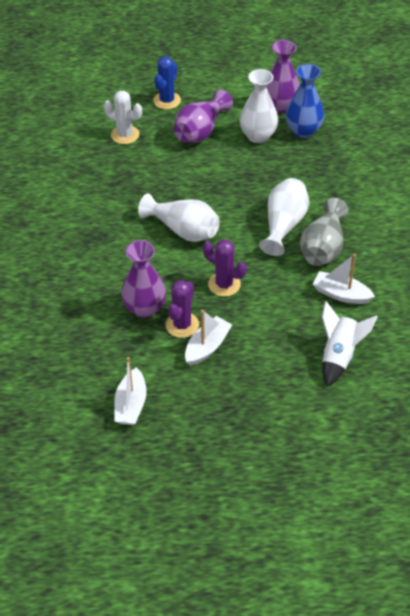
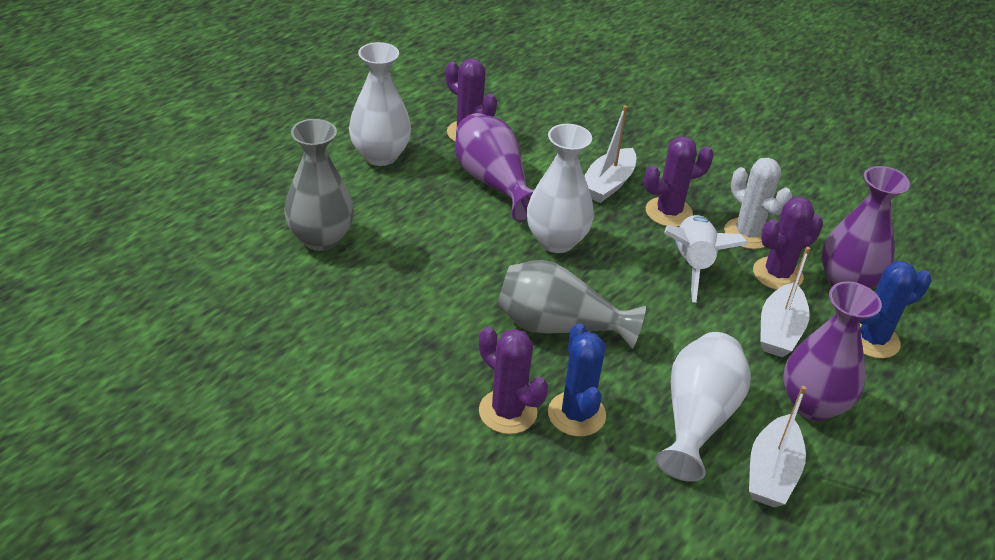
blue cactus: [153,56,181,109] = 1 -> [548,323,606,437] [860,261,932,359] = 2
blue vase: [286,64,324,138] = 1 -> none = 0
grey vase: [300,198,348,266] = 1 -> [284,119,354,251] [497,260,646,349] = 2
purple cactus: [166,280,199,338] [203,240,247,297] = 2 -> [446,58,497,142] [479,327,548,434] [644,136,714,227] [753,197,823,290] = 4

